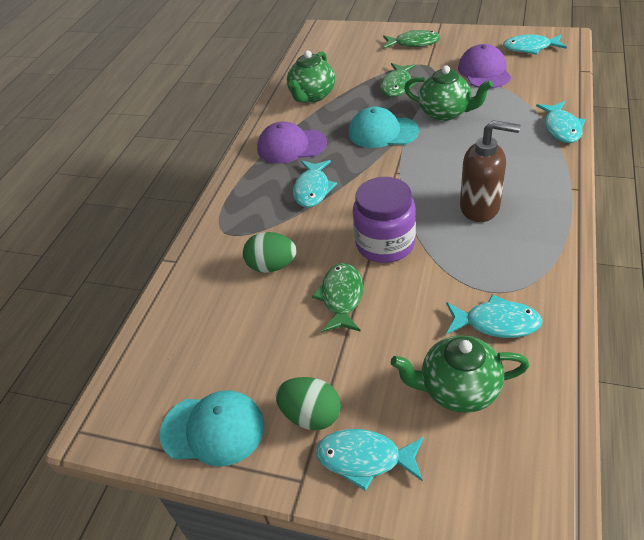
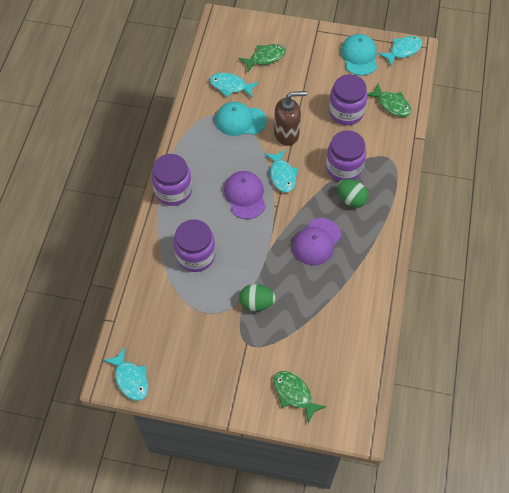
green teapot: [287,50,335,103] [391,335,529,413] [404,65,493,121] = 3 -> none = 0
purple jar: [353,177,416,263] = 1 -> [151,154,192,206] [174,219,216,272] [326,130,366,181] [329,74,367,125] = 4
turquoise fish: [293,160,337,208] [316,429,424,491] [446,294,543,338] [503,34,567,55] [536,101,585,143] = 5 -> [103,347,148,401] [210,73,258,98] [265,150,299,193] [378,36,422,66] = 4

